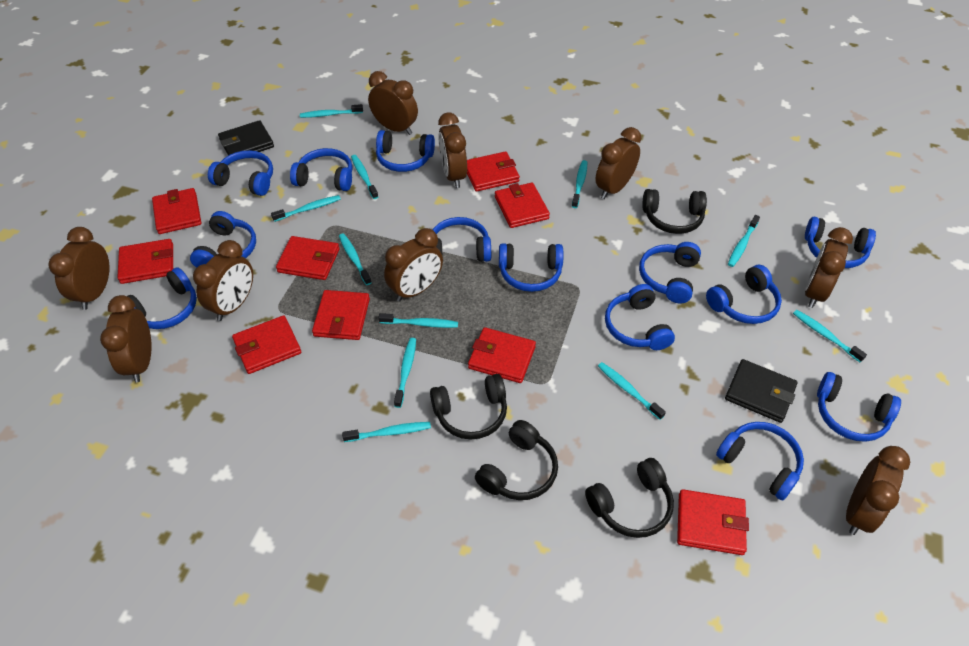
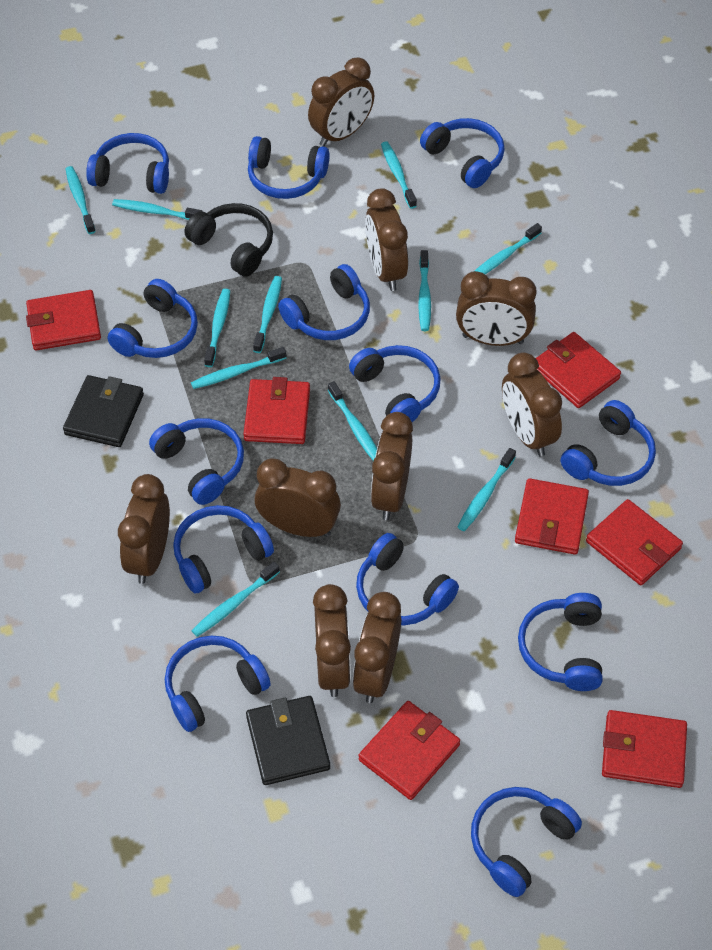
black headphones: [430,374,507,439] [475,420,558,500] [585,458,674,538] [642,189,707,234] = 4 -> [184,203,273,277] = 1
red wallet: [117,239,173,284] [152,188,201,234] [232,315,301,374] [276,236,339,280] [312,290,370,340] [467,151,520,192] [468,327,536,383] [495,183,550,228] [677,489,749,555] = 9 -> [26,290,101,350] [243,377,310,444] [358,701,460,800] [515,478,589,555] [536,332,621,408] [586,499,683,585] [602,710,687,788] = 7

